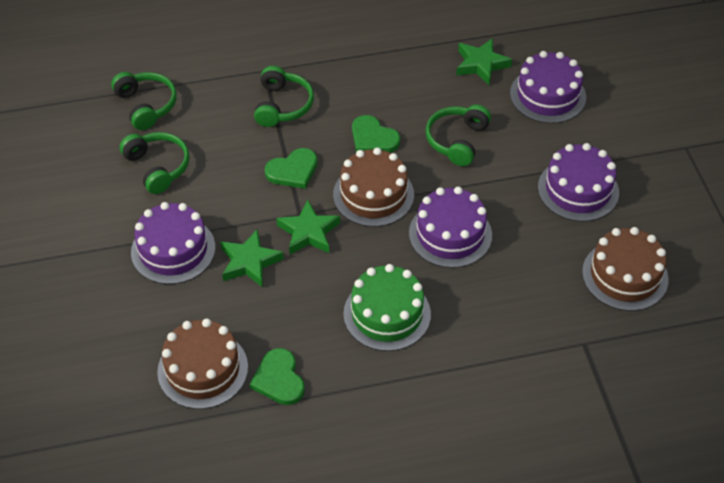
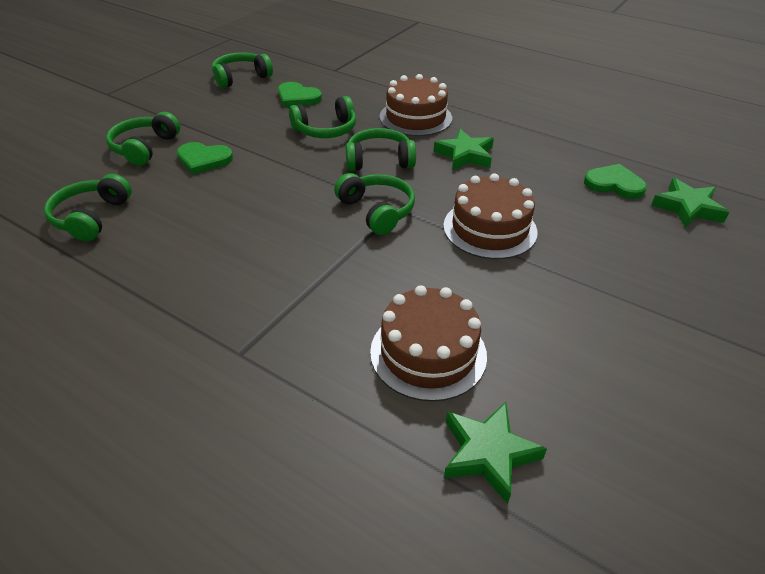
green cake: [343,264,431,351] = 1 -> none = 0
green headphones: [111,72,177,130] [119,132,190,194] [254,66,314,127] [426,105,491,166] = 4 -> [44,174,132,242] [106,112,180,166] [212,52,273,88] [289,96,356,138] [334,173,415,235] [346,128,416,171] = 6
purple cake: [131,202,215,284] [409,187,492,268] [510,51,586,123] [538,143,619,222] = 4 -> none = 0

